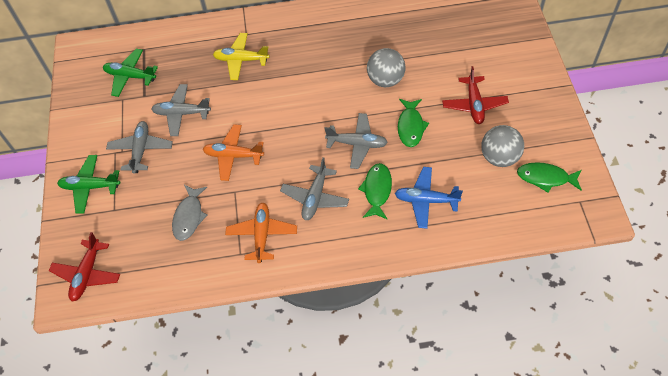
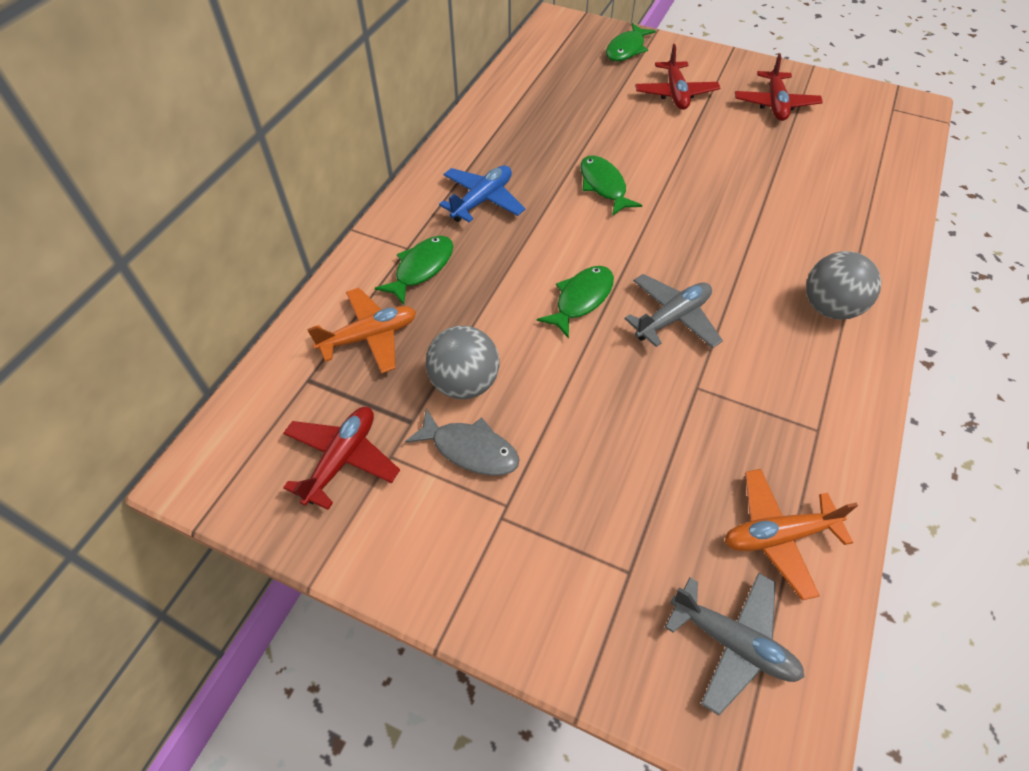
green fish: [358,163,392,219] [398,99,429,147] [517,162,582,193] = 3 -> [375,236,453,305] [537,266,614,339] [580,155,642,216] [606,23,656,61] = 4
green plane: [57,155,120,214] [103,49,158,97] = 2 -> none = 0
grey plane: [106,121,173,174] [152,84,211,136] [280,157,349,220] [325,113,388,169] = 4 -> [624,274,723,348] [665,573,804,715] = 2
red plane: [49,232,120,301] [442,66,509,124] = 2 -> [283,407,400,510] [635,44,720,110] [735,54,823,121] = 3
yellow plane: [213,33,270,80] = 1 -> none = 0

